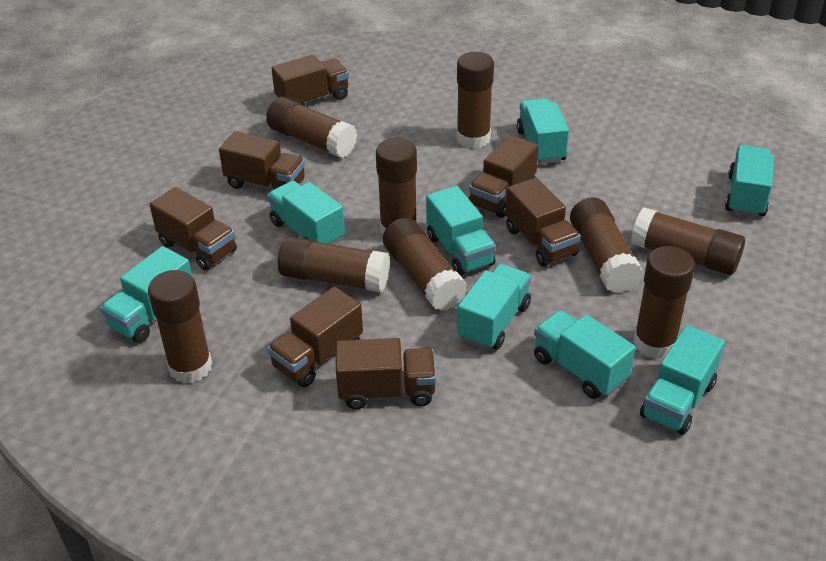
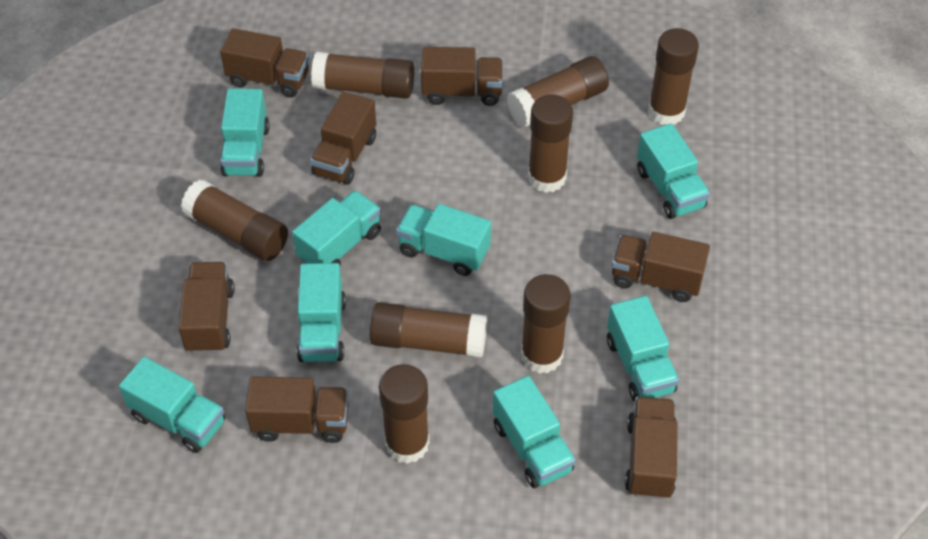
brown glue stick: [148,270,212,383] [266,97,357,158] [278,236,390,292] [376,138,417,234] [383,218,467,311] [456,52,494,148] [570,197,643,293] [631,207,745,275] [633,246,695,359] = 9 -> [181,179,288,261] [311,52,414,98] [370,302,487,358] [379,364,429,464] [507,56,609,128] [521,274,570,374] [528,94,573,193] [648,28,699,125] = 8

